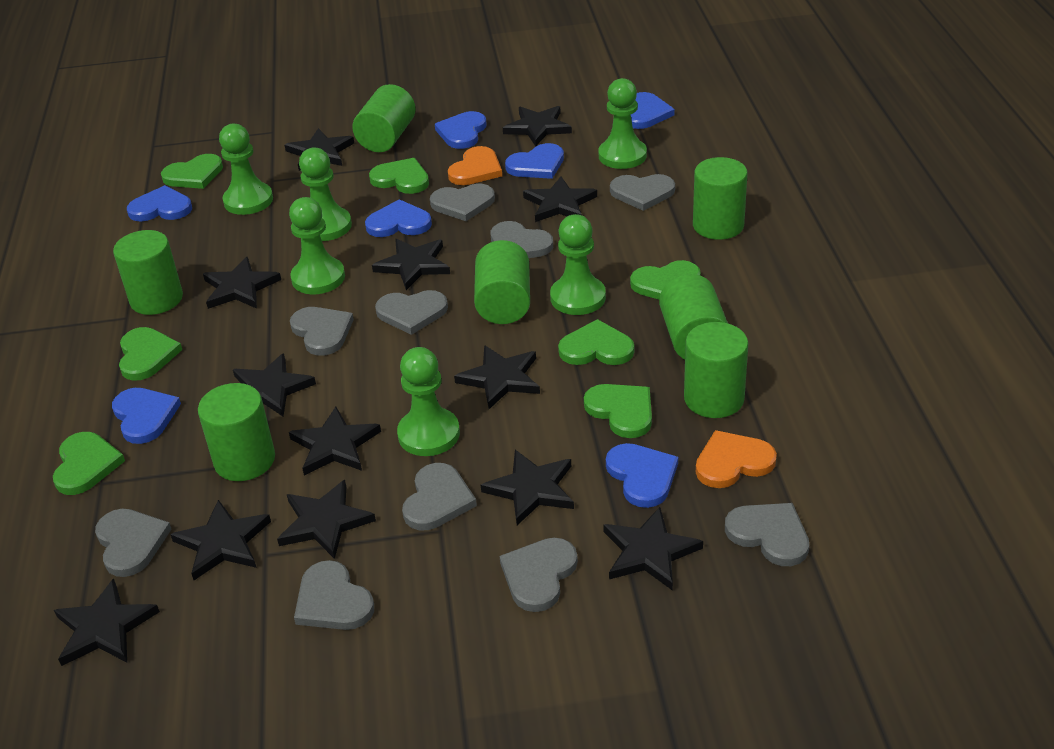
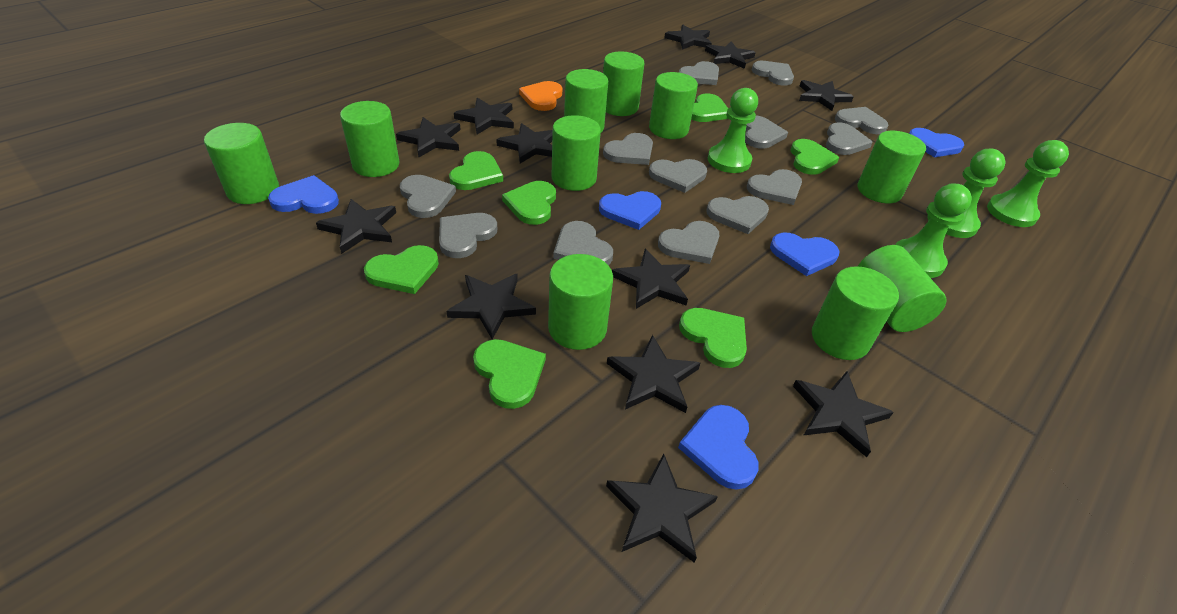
black star: [54,578,160,666] [170,500,271,580] [203,257,281,309] [233,353,316,417] [277,480,376,559] [285,128,354,171] [289,406,381,475] [372,239,450,290] [454,345,540,409] [481,450,574,525] [503,106,572,146] [523,176,597,222] [603,507,703,591] = 13 -> [316,199,396,254] [396,117,461,157] [446,274,536,339] [454,98,514,134] [496,123,553,164] [606,454,718,563] [607,335,700,413] [612,249,690,309] [664,25,712,50] [705,41,756,69] [793,371,894,457] [799,80,854,111] = 12
blue heart: [112,388,181,444] [127,185,192,221] [365,199,432,237] [435,111,487,149] [505,143,564,179] [606,443,678,508] [631,92,675,129] = 7 -> [268,175,339,214] [599,191,661,230] [678,405,759,490] [770,233,839,276] [909,128,965,158] = 5
green cylinder: [113,230,183,315] [198,383,275,481] [352,84,416,152] [474,240,530,324] [659,274,728,359] [684,322,748,418] [693,157,747,240] = 7 -> [204,123,279,204] [340,101,400,177] [548,254,613,350] [552,115,601,191] [564,69,608,133] [603,51,644,116] [649,72,698,139] [812,266,899,360] [857,131,926,203] [858,245,947,332] = 10
green pawn: [219,124,273,215] [289,197,345,294] [299,147,352,241] [397,347,460,456] [550,214,606,315] [598,78,647,169] = 6 -> [708,88,758,173] [895,183,972,278] [928,149,1006,238] [987,140,1069,227] = 4
grey heart: [95,509,172,577] [290,307,354,356] [294,560,374,630] [375,290,448,335] [402,463,477,530] [430,184,495,221] [491,221,553,258] [500,538,578,612] [610,174,675,211] [725,503,809,566] = 10 -> [400,175,456,218] [439,213,497,258] [553,221,613,265] [603,133,653,165] [649,159,707,193] [658,221,719,264] [679,61,719,85] [706,196,769,234] [745,116,788,149] [747,169,802,205] [752,61,794,86] [826,122,873,155] [835,107,889,134] = 13
orange heart: [448,146,502,185] [696,430,777,488] = 2 -> [519,81,563,111] = 1

